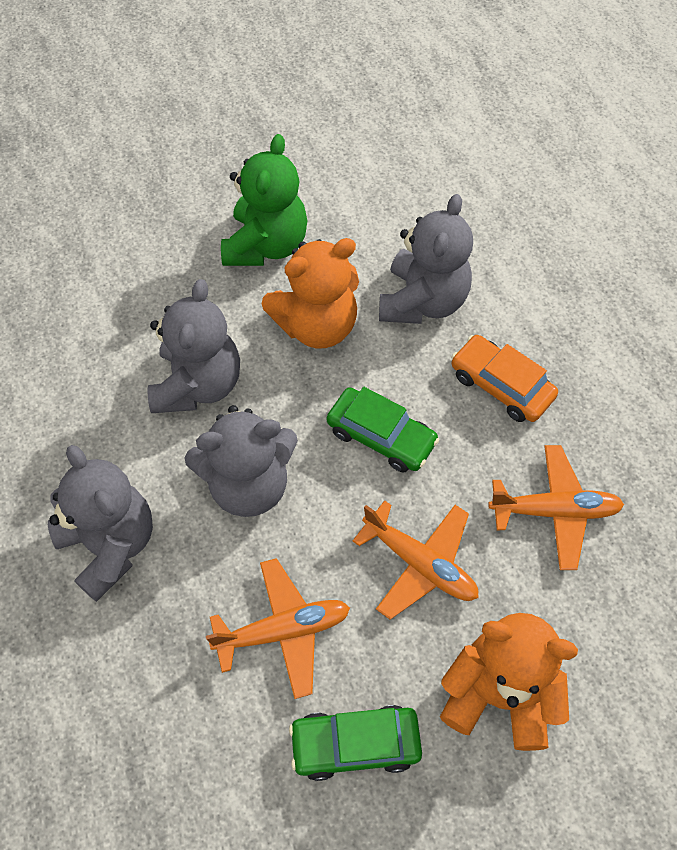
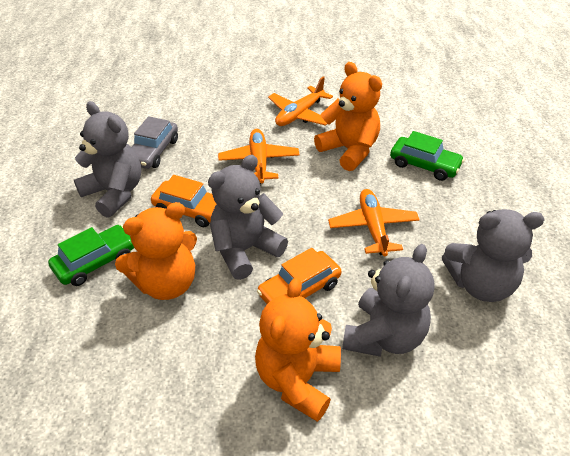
green teddy bear: [221,134,308,266] = 1 -> none = 0
grey car: none = 0 -> [131,116,178,169] = 1
orange car: [451,335,558,422] = 1 -> [151,175,217,227] [257,248,342,304] = 2
orange teddy bear: [262,238,359,348] [440,613,578,751] = 2 -> [115,202,197,300] [255,278,341,422] [314,62,382,171] = 3

